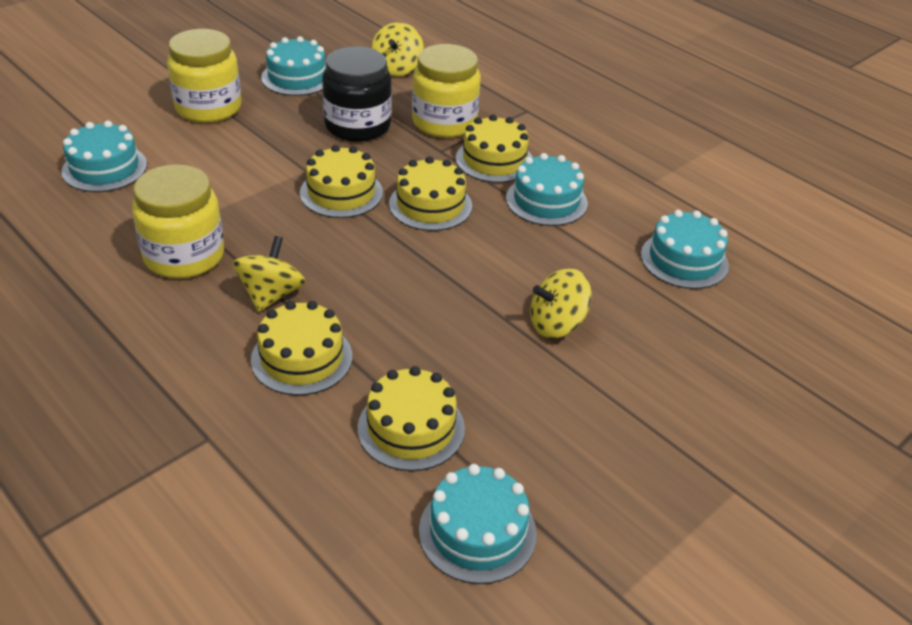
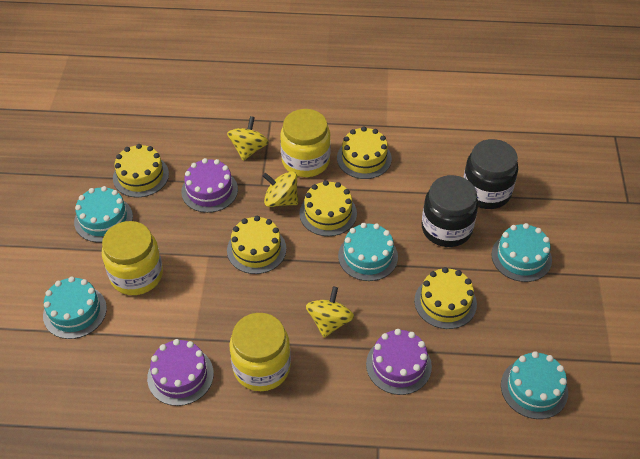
black jar: [322,46,392,142] = 1 -> [422,175,478,247] [463,139,518,209] = 2
purple cake: none = 0 -> [147,339,214,406] [181,158,238,213] [366,329,432,395] = 3

